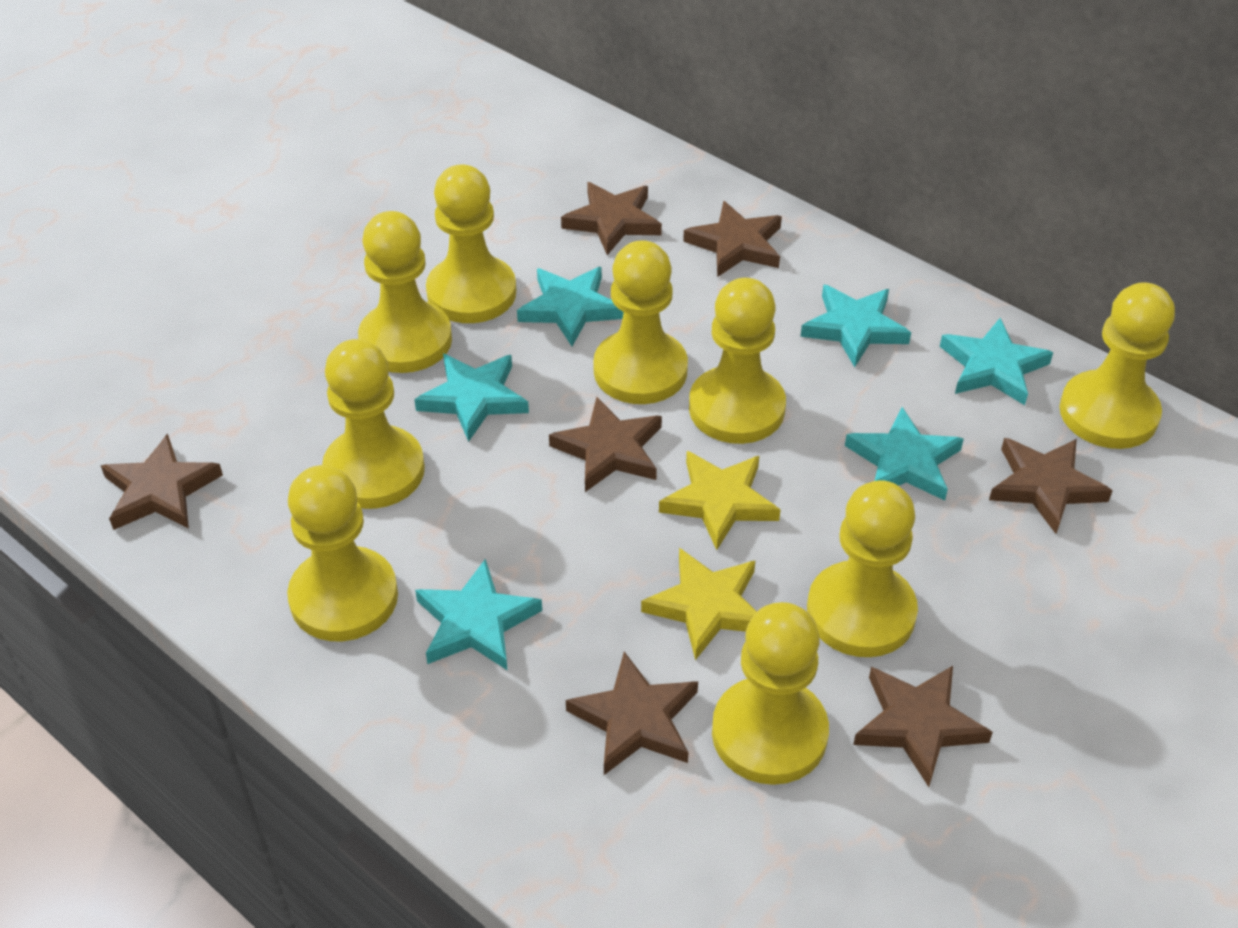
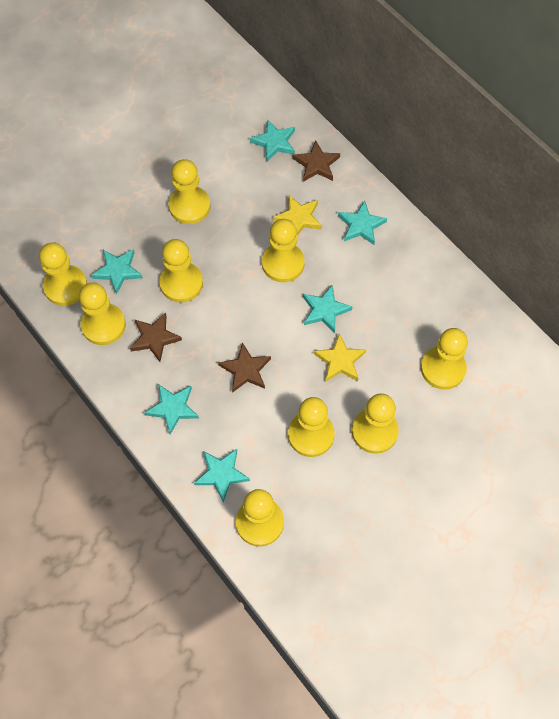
brown star: [101,434,223,530] [549,397,662,492] [561,182,662,255] [566,652,698,775] [683,201,782,277] [853,666,993,787] [989,438,1113,534] = 7 -> [130,313,182,362] [219,342,271,393] [293,140,340,182] = 3

